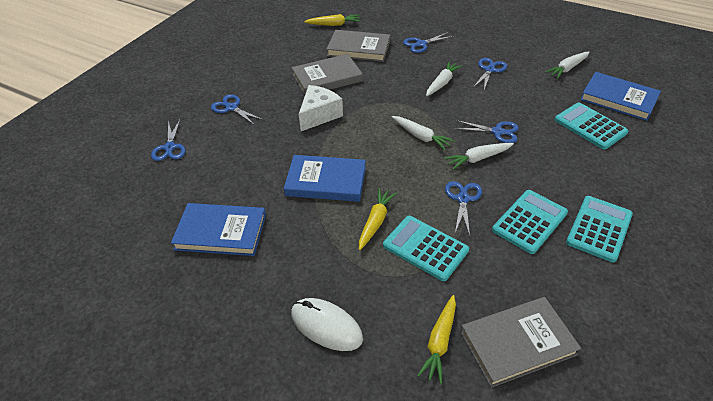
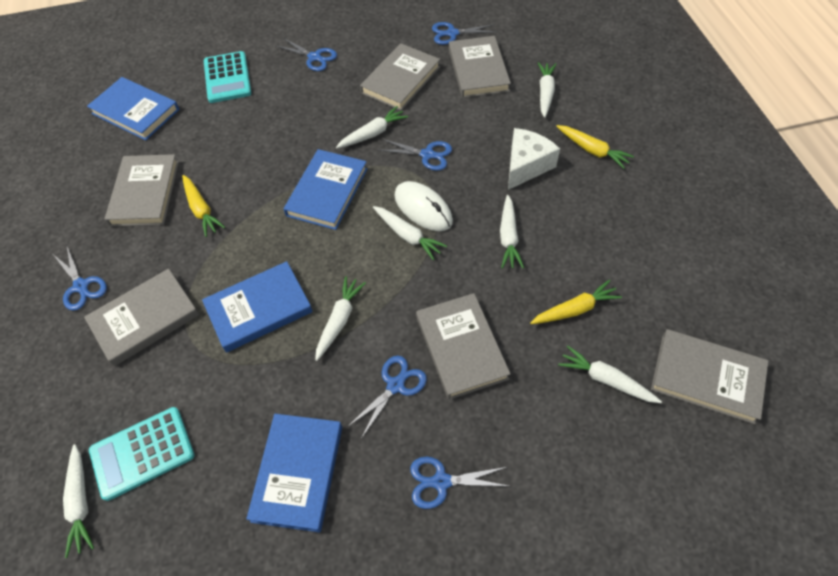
blue book: [171,203,266,256] [284,155,366,202] [580,72,661,121] = 3 -> [87,77,179,140] [202,261,313,353] [246,414,342,532] [284,149,367,230] = 4
grey book: [292,54,363,95] [327,30,390,62] [460,297,581,388] = 3 -> [84,269,200,366] [105,154,179,227] [360,43,440,111] [416,293,511,400] [449,36,511,98] [651,329,768,424] = 6
turquoise calculator: [383,216,469,281] [492,190,568,254] [555,103,629,150] [566,196,633,262] = 4 -> [89,407,194,501] [204,51,251,103] = 2
white carrot: [392,116,454,150] [426,61,463,96] [444,143,514,170] [545,51,589,79] = 4 -> [63,444,94,558] [315,276,366,361] [336,106,408,148] [373,206,447,260] [500,195,524,269] [538,62,556,118] [558,346,662,403] = 7

